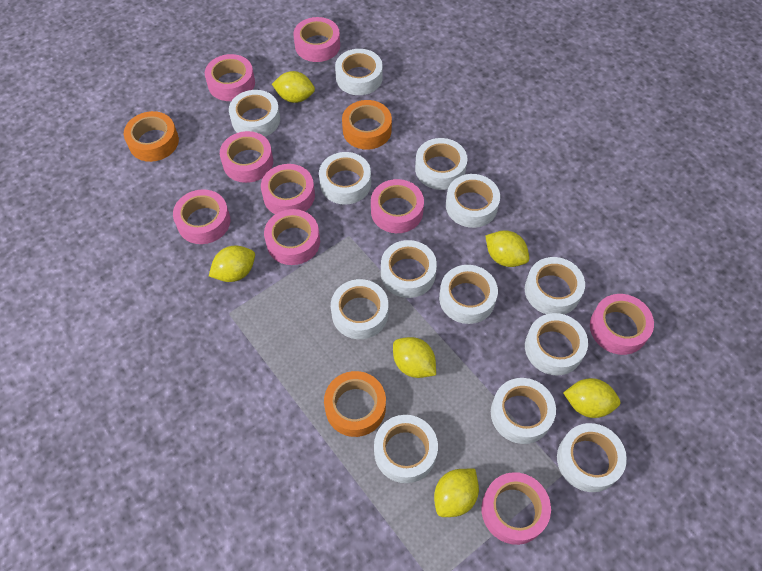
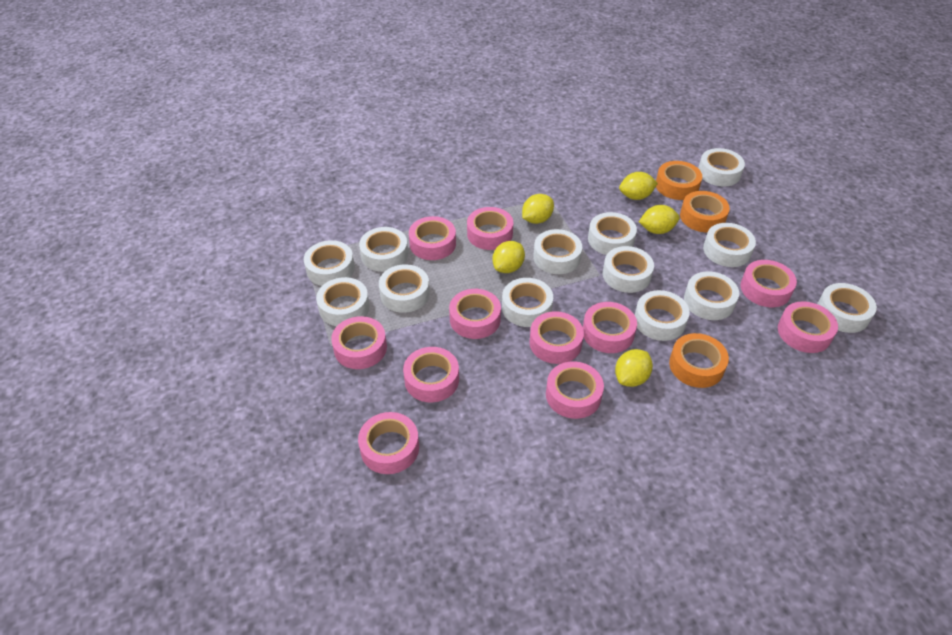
pink tape: [173,189,230,244] [205,54,255,101] [220,131,273,183] [261,164,315,214] [264,209,320,265] [293,17,340,62] [371,179,424,233] [481,472,551,545] [590,294,654,355] = 9 -> [331,316,387,369] [358,412,419,474] [403,347,459,402] [409,216,456,260] [449,289,501,339] [467,207,513,250] [529,311,584,364] [546,361,604,419] [583,302,637,353] [740,260,797,307] [778,301,838,353] = 11
yellow lemon: [209,246,255,282] [272,71,315,103] [393,337,436,378] [434,469,479,517] [485,230,529,267] [563,378,620,418] = 6 -> [492,241,525,273] [522,194,554,224] [615,349,653,387] [619,172,658,200] [639,205,680,234] = 5

